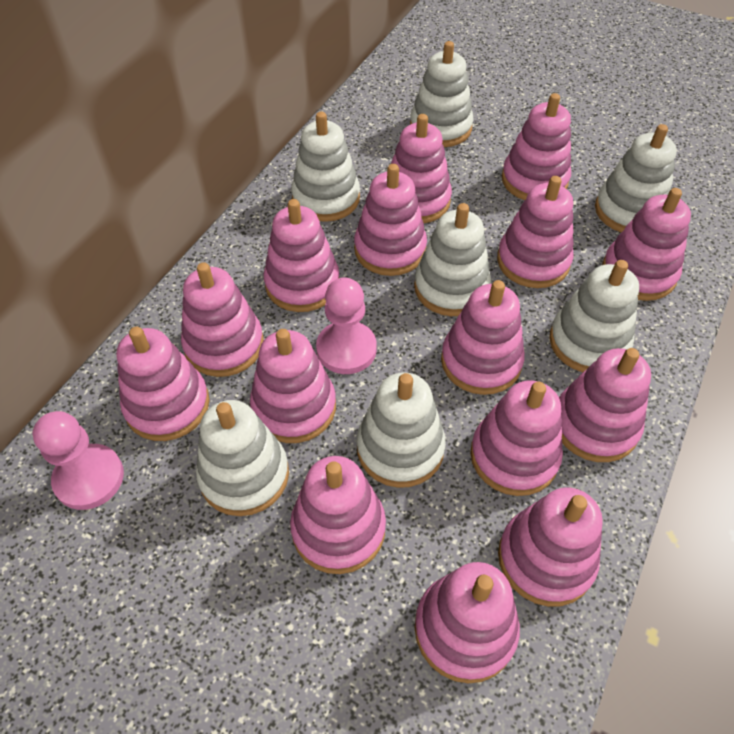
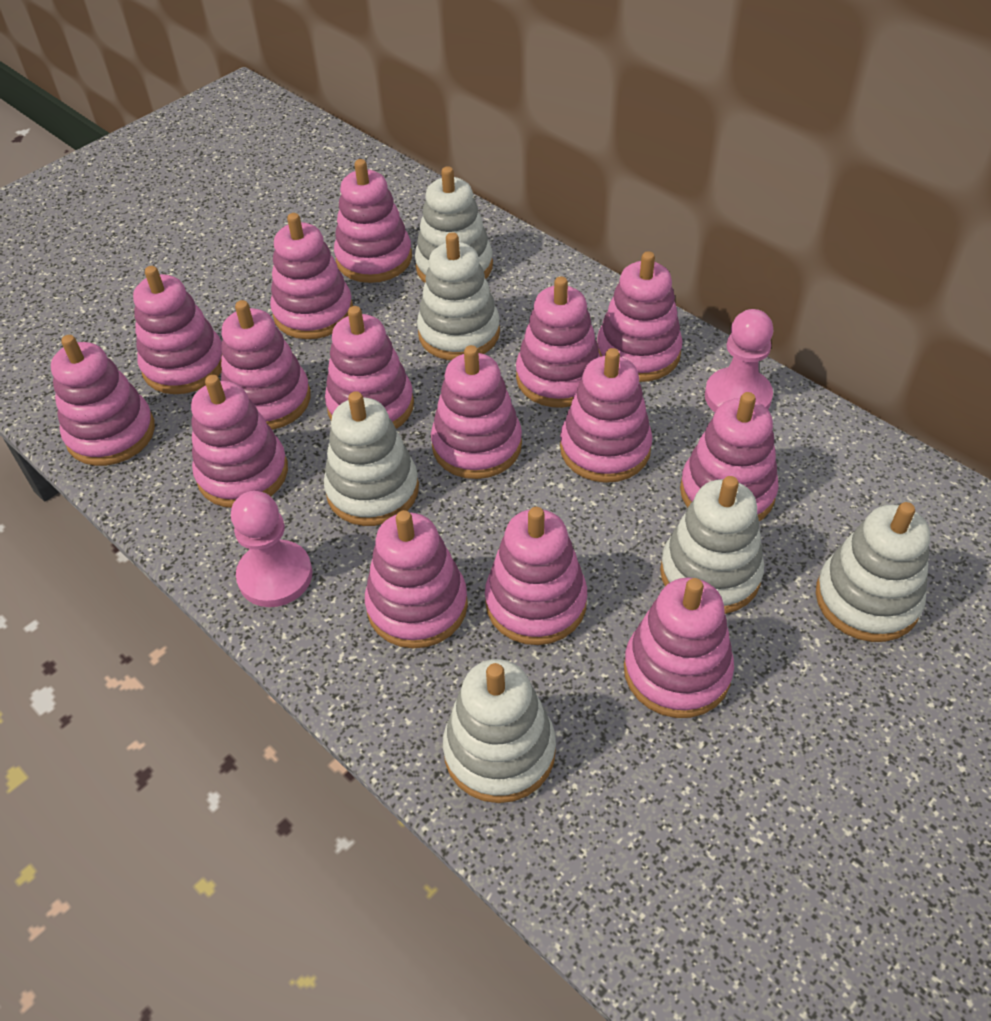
white stacking toy: [196,400,289,516] [291,112,360,222] [357,373,446,488] [410,41,473,147] [414,203,491,316] [549,260,639,372] [595,124,677,232] = 7 -> [324,391,419,526] [415,166,493,283] [417,232,500,360] [443,659,556,803] [660,476,764,614] [816,502,930,642] = 6

